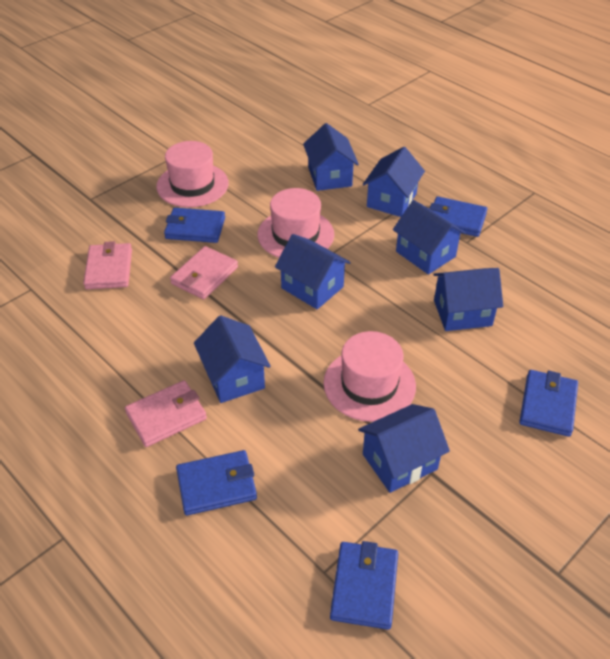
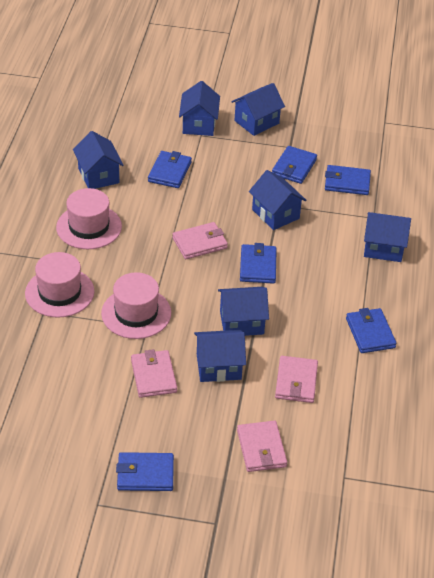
blue wallet: [164,208,225,243] [176,450,257,515] [330,541,398,630] [429,196,487,237] [519,370,578,437] = 5 -> [116,452,174,491] [148,151,192,188] [240,243,277,284] [272,146,317,184] [325,165,371,195] [346,308,397,353] = 6
pink wallet: [83,241,132,289] [125,380,207,447] [170,246,238,299] = 3 -> [131,349,177,398] [172,222,228,259] [237,421,287,472] [275,356,318,403] = 4

